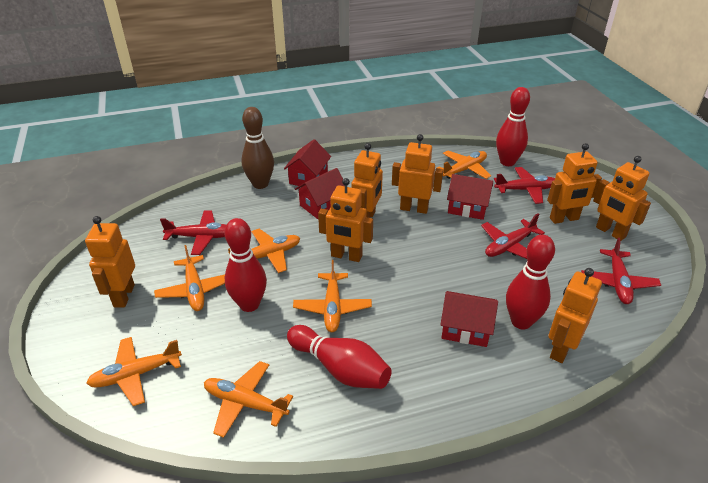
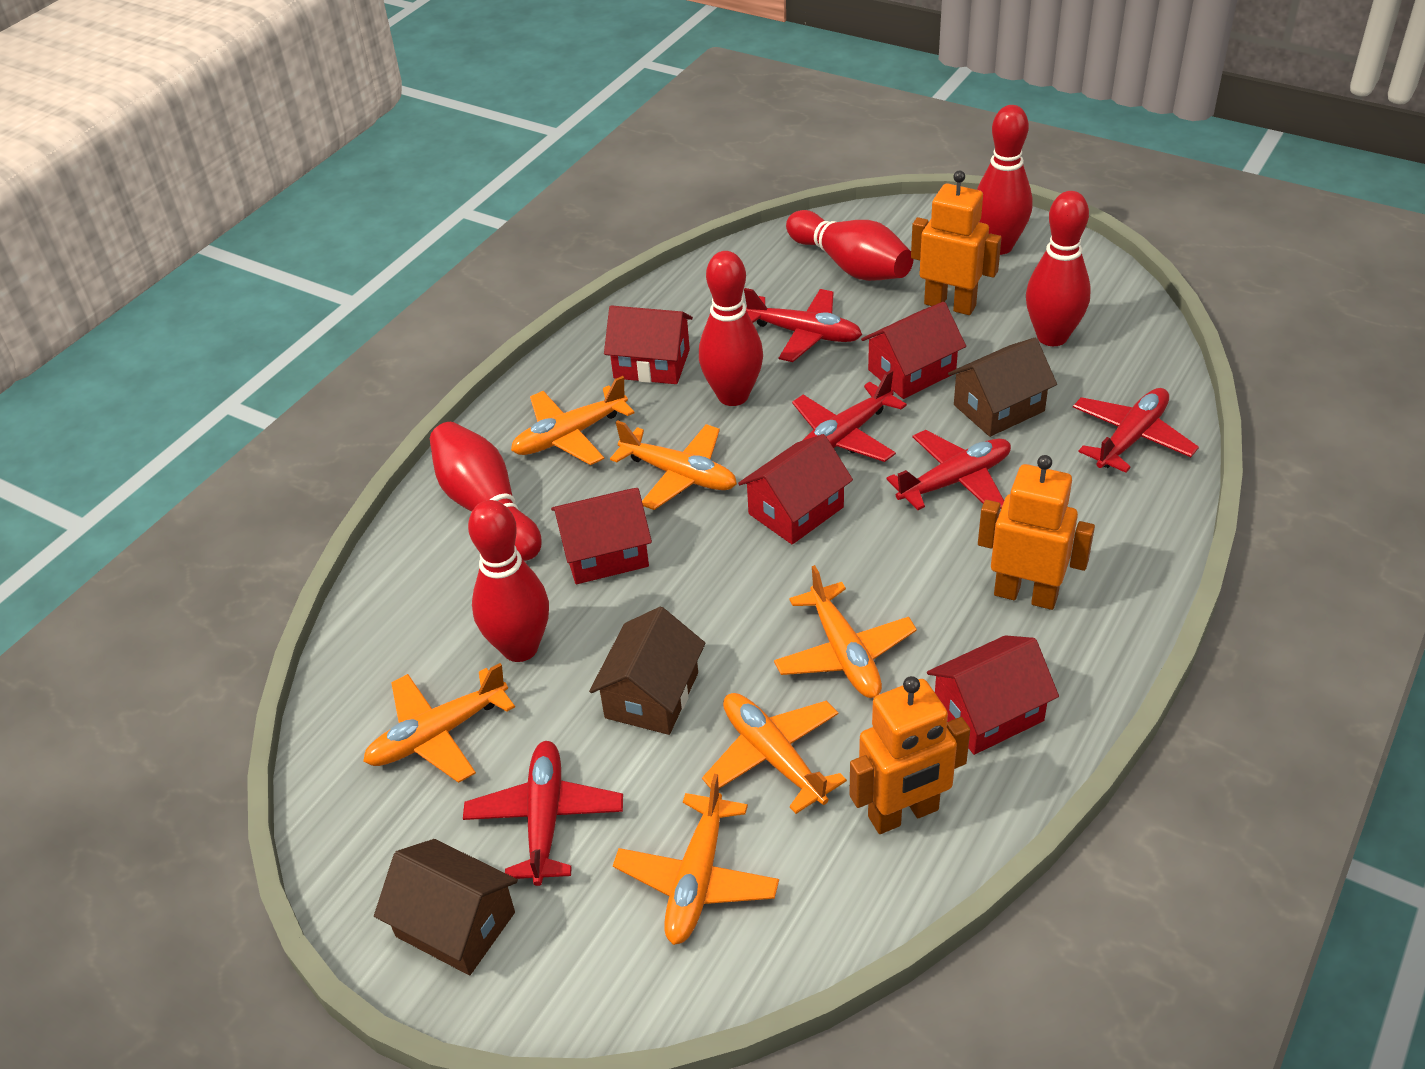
brown bowling pin: [241,107,274,189] = 1 -> none = 0
brown house: none = 0 -> [374,839,518,975] [589,607,705,735] [948,337,1057,437] = 3
orange robot: [85,216,135,307] [318,178,373,262] [351,143,383,218] [392,134,443,214] [547,143,602,224] [548,268,602,363] [593,156,651,241] = 7 -> [849,676,970,834] [911,170,1002,315] [978,455,1095,610] = 3
red bowling pin: [225,218,267,312] [287,325,392,389] [496,87,530,166] [506,235,555,329] = 4 -> [430,422,542,561] [468,500,549,662] [699,251,763,406] [786,210,913,281] [977,105,1033,255] [1026,191,1091,346] = 6
red house: [284,139,331,186] [295,168,345,219] [440,291,498,347] [447,174,493,220] = 4 -> [551,488,652,584] [604,305,693,384] [738,434,853,545] [861,302,966,399] [927,635,1059,755] = 5
red plane: [160,210,226,255] [481,213,545,259] [494,167,555,204] [581,238,661,304] = 4 -> [463,741,623,886] [744,288,862,362] [792,370,907,462] [886,430,1011,510] [1073,388,1199,473] = 5

